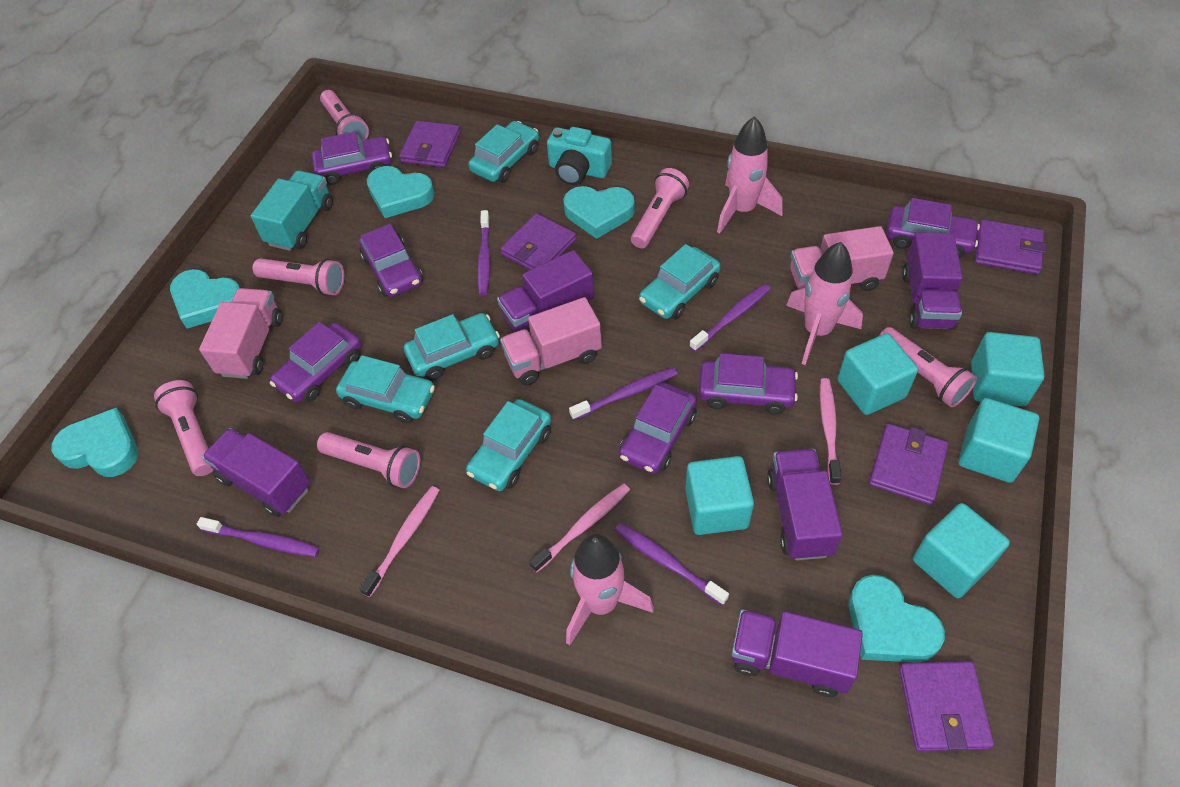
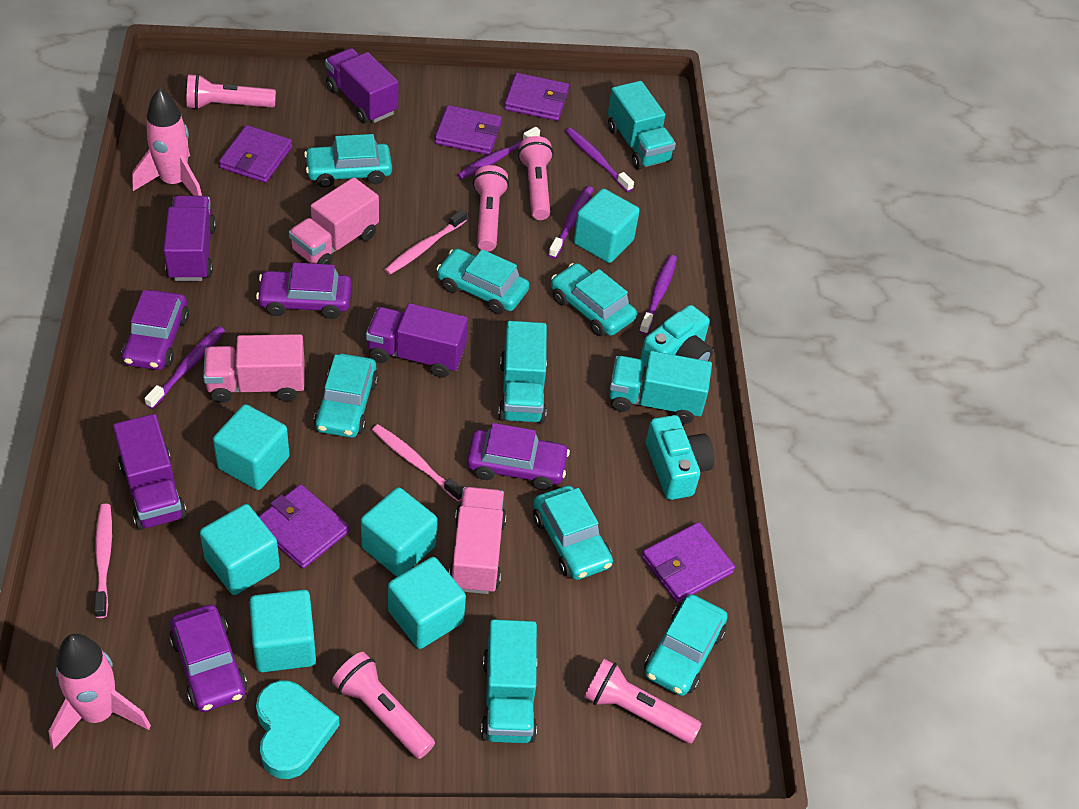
pink flashlight: [154,380,213,476] [252,258,344,296] [317,432,420,488] [320,90,369,140] [631,168,689,248] [879,327,977,407] = 6 -> [187,74,276,110] [332,652,435,759] [473,165,509,252] [518,136,554,220] [584,659,702,744] = 5
pink rocket: [566,534,654,646] [717,116,783,234] [786,242,863,365] = 3 -> [49,634,151,750] [132,88,202,196] = 2
purple car: [270,322,362,402] [312,131,392,185] [359,224,423,297] [619,383,697,474] [698,353,798,414] [886,198,980,258] = 6 -> [122,290,189,370] [169,605,247,712] [256,263,352,319] [467,423,570,490] = 4
purple truck: [202,428,311,517] [497,250,594,336] [732,609,863,697] [767,449,843,560] [902,232,963,330] = 5 -> [113,414,187,530] [164,196,216,281] [325,48,398,124] [366,303,468,378] = 4
turquoise camera: [547,127,612,185] = 1 -> [640,305,713,367] [646,415,715,500] = 2
turquoise car: [336,355,435,423] [404,313,500,380] [466,399,551,491] [468,121,539,182] [639,244,721,319] = 5 -> [304,134,392,188] [314,354,379,438] [436,248,529,314] [533,486,613,580] [551,263,637,336] [644,594,728,696] = 6
turquoise cube: [685,456,754,535] [837,333,918,415] [913,503,1010,598] [958,398,1039,483] [971,332,1045,406] = 5 -> [200,504,280,595] [213,404,290,490] [249,590,316,672] [361,487,437,577] [388,557,466,649] [574,188,640,263] = 6
turquoise heart: [51,408,138,477] [170,269,240,328] [367,166,435,218] [563,186,635,239] [848,575,945,663] = 5 -> [256,680,339,779] = 1
turquoise truck: [251,171,333,251] = 1 -> [481,619,537,743] [498,321,547,423] [608,81,676,170] [609,351,712,424] = 4

